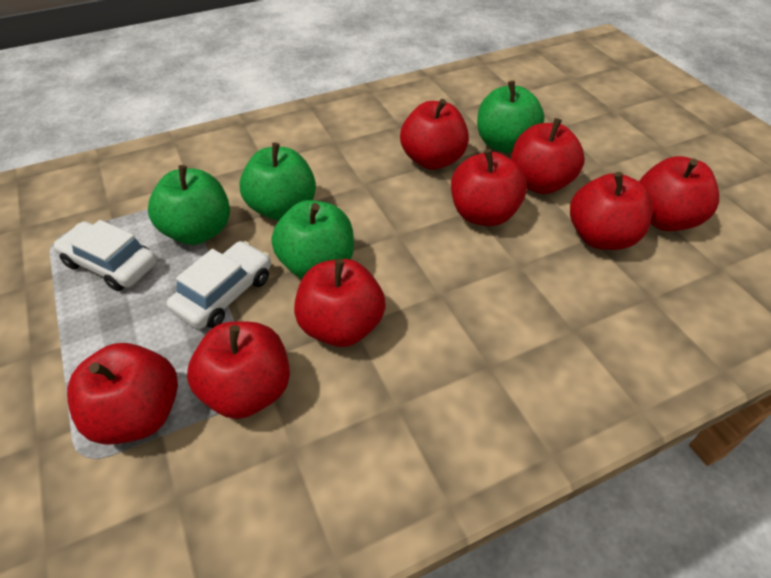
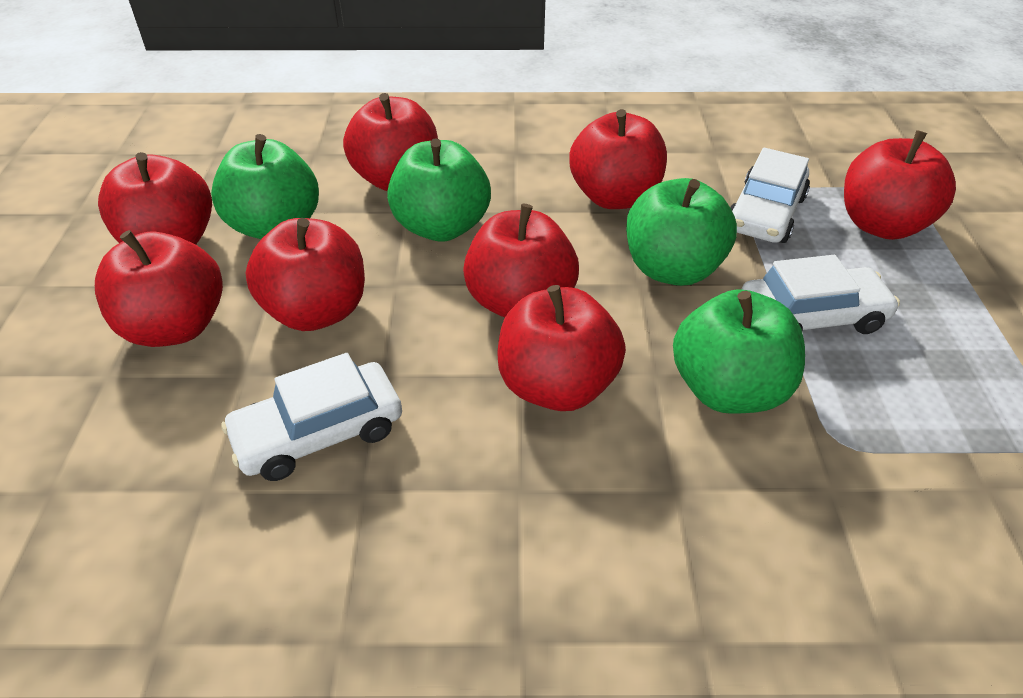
white car: [54,220,157,291] [167,241,271,329] = 2 -> [221,353,402,481] [730,148,810,243] [741,255,900,334] = 3

